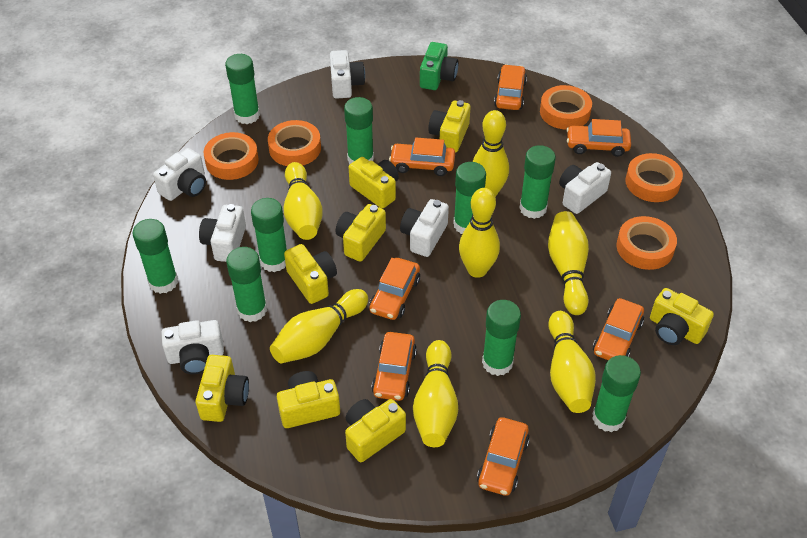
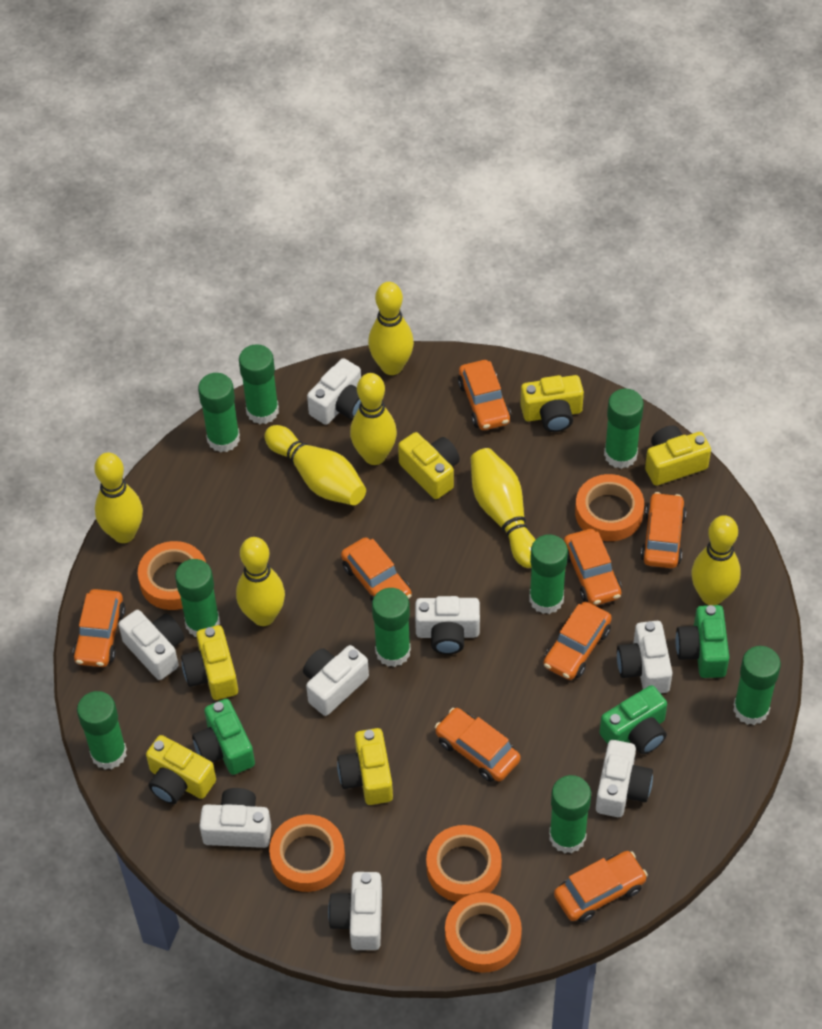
green camera: [420,42,458,90] = 1 -> [192,699,255,775] [599,685,667,754] [675,605,729,678] = 3
orange car: [369,258,420,320] [371,332,417,401] [389,138,455,176] [477,417,530,496] [494,64,527,110] [566,119,631,157] [593,298,644,360] = 7 -> [73,589,125,667] [341,537,412,603] [435,708,521,782] [458,360,511,430] [544,602,612,680] [554,851,648,923] [564,529,622,606] [641,492,686,568] = 8
white camera: [153,148,206,201] [161,320,224,374] [199,204,246,262] [330,50,365,99] [400,199,449,257] [559,162,611,214] = 6 -> [119,610,185,680] [199,788,271,848] [303,645,369,716] [307,358,361,425] [328,872,382,950] [415,596,480,655] [596,740,653,817] [617,621,673,693] = 8
yellow camera: [195,355,249,422] [277,371,340,428] [284,244,337,304] [336,204,386,262] [345,399,406,462] [349,157,399,209] [428,100,471,152] [650,288,714,345] = 8 -> [146,735,216,804] [181,625,238,700] [337,728,393,805] [398,432,460,499] [520,375,584,432] [645,426,711,486] = 6

